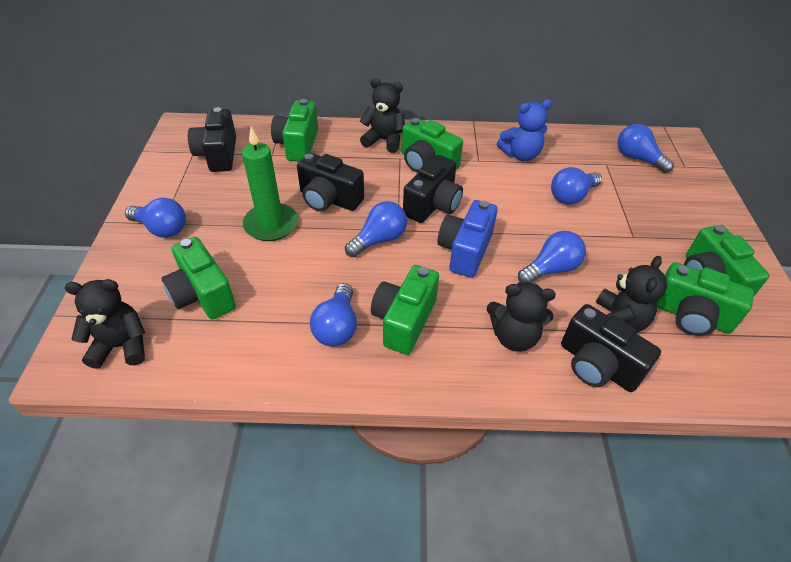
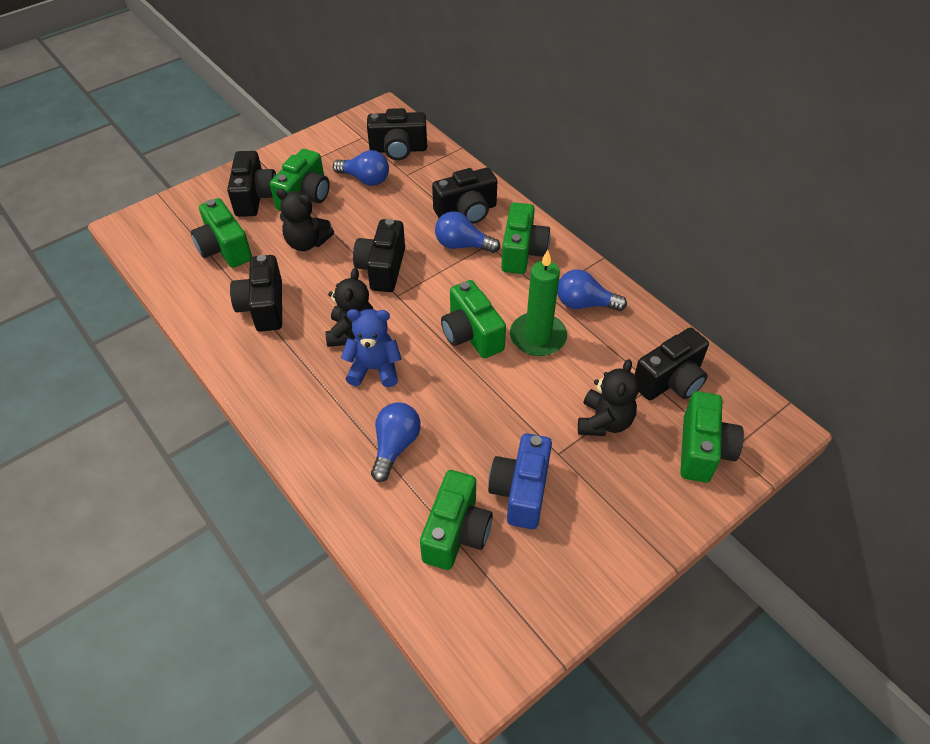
black camera: [188,107,236,172] [297,153,364,211] [403,155,463,223] [561,304,661,392] = 4 -> [227,151,276,217] [230,255,282,332] [353,219,405,292] [367,108,427,160] [432,168,497,224] [634,328,709,400] = 6
black teddy bear: [64,279,145,369] [360,78,405,153] [487,282,556,352] [596,256,667,333] = 4 -> [276,189,334,251] [325,268,374,347] [578,359,639,436] = 3
blue light bulb: [125,198,186,238] [310,283,357,347] [345,201,407,257] [518,231,586,283] [551,167,602,205] [618,124,674,173] = 6 -> [333,150,389,186] [371,402,421,482] [435,211,500,253] [557,270,627,311] = 4

